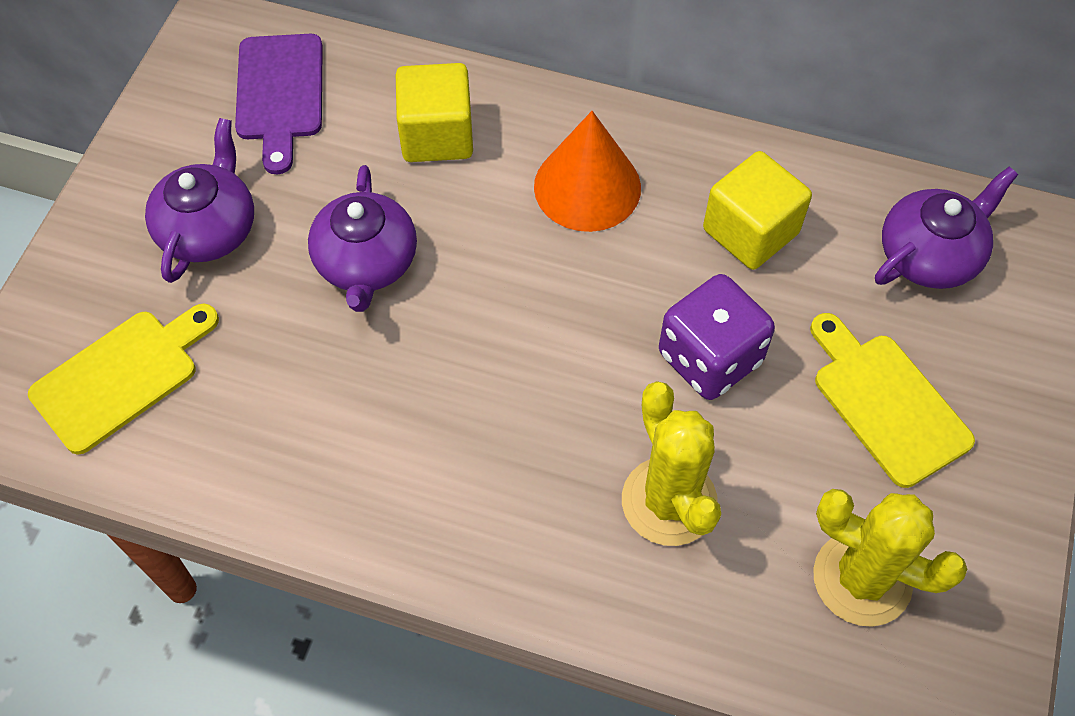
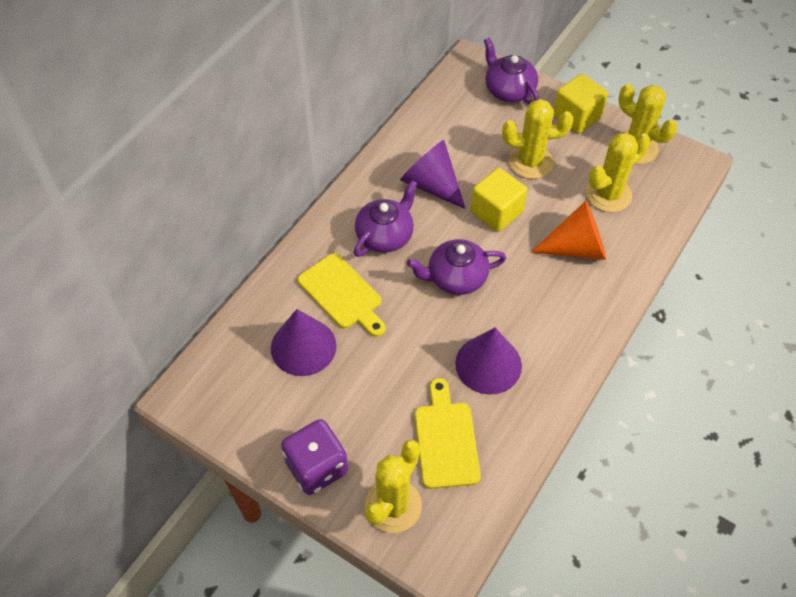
purple cone: none = 0 -> [271,309,337,376] [400,140,466,209] [455,328,522,395] = 3
purple cutting board: [235,34,323,174] = 1 -> none = 0
yellow cactus: [622,381,721,546] [813,489,967,627] = 2 -> [365,440,422,533] [502,99,573,179] [586,133,651,212] [619,84,677,164] = 4

